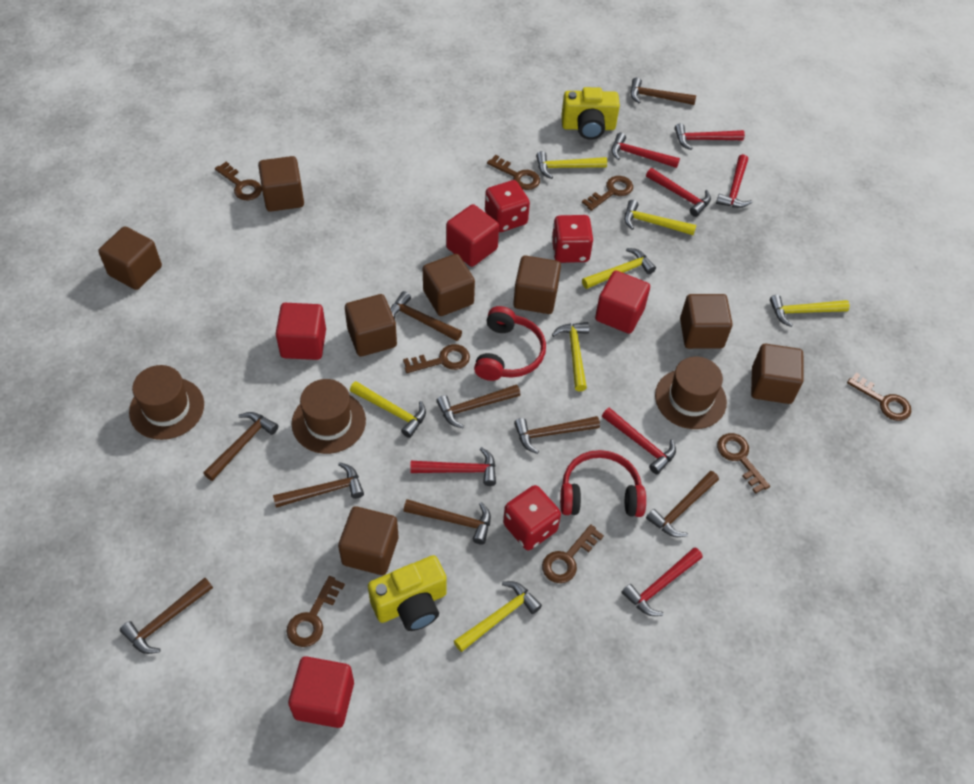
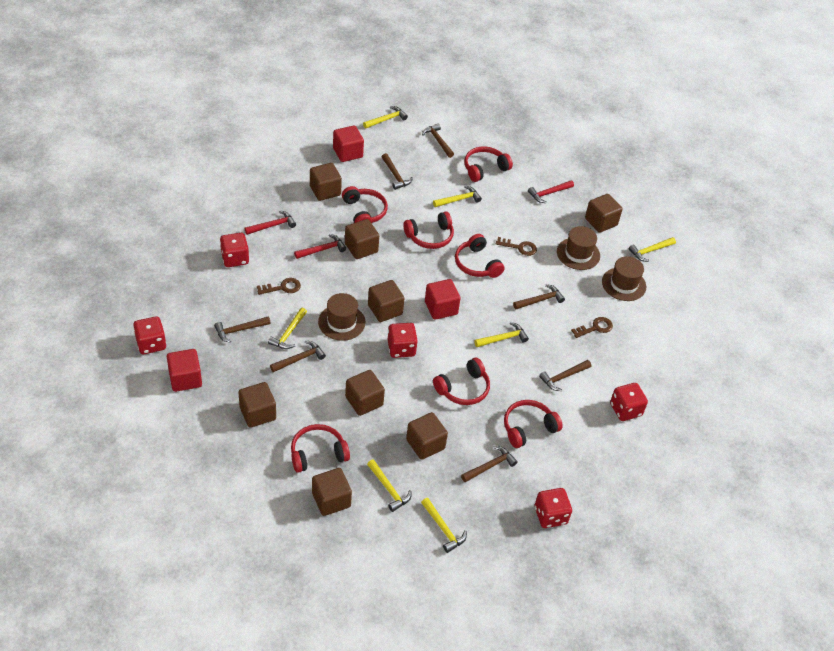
brown hammer: [120,578,213,654] [203,412,278,481] [273,462,364,508] [390,291,462,341] [404,499,491,545] [436,384,520,428] [514,416,600,454] [630,77,696,105] [646,471,719,537] = 9 -> [214,316,271,343] [270,341,326,372] [382,153,413,190] [422,123,454,158] [461,446,518,482] [513,284,565,309] [539,360,591,391] = 7
brown key: [215,162,262,200] [287,576,345,647] [403,344,470,373] [487,155,540,190] [542,524,604,583] [582,176,633,211] [717,433,770,494] [847,373,912,421] = 8 -> [257,278,301,295] [496,237,537,256] [571,317,613,338] = 3
red cube: [276,303,326,360] [288,656,354,728] [446,204,499,267] [595,271,650,334] = 4 -> [167,349,202,392] [333,126,364,162] [425,279,461,320] = 3
red dice: [485,180,530,232] [503,485,561,550] [552,215,593,263] = 3 -> [133,316,166,354] [220,233,249,267] [388,323,418,358] [535,488,572,528] [610,383,648,421] = 5
red hammer: [410,447,496,486] [602,407,676,474] [611,133,680,168] [621,547,703,616] [646,168,711,217] [675,123,745,150] [716,154,752,208] = 7 -> [245,211,296,235] [294,234,346,259] [528,180,574,203] = 3
red headphones: [474,306,546,381] [560,450,646,517] = 2 -> [291,424,350,473] [342,186,388,223] [404,212,454,249] [433,358,490,405] [455,234,504,278] [464,146,513,182] [504,400,563,448] = 7
yellow camera: [368,555,447,631] [561,87,620,140] = 2 -> none = 0

